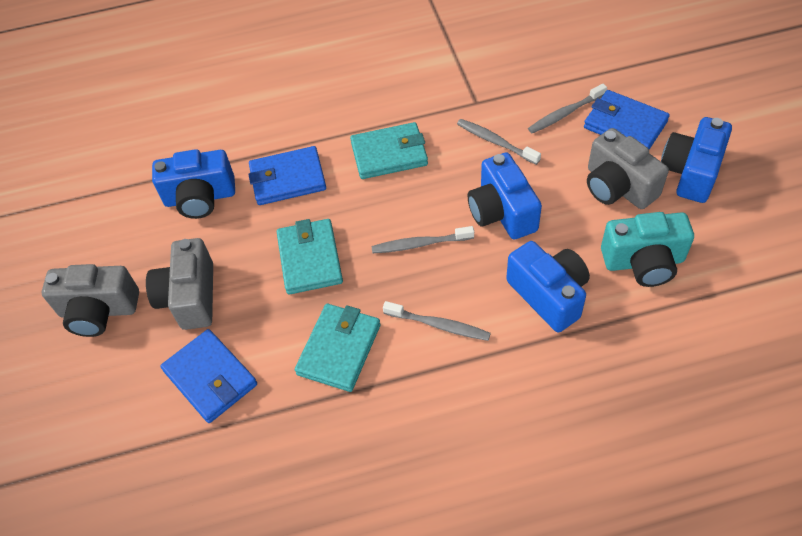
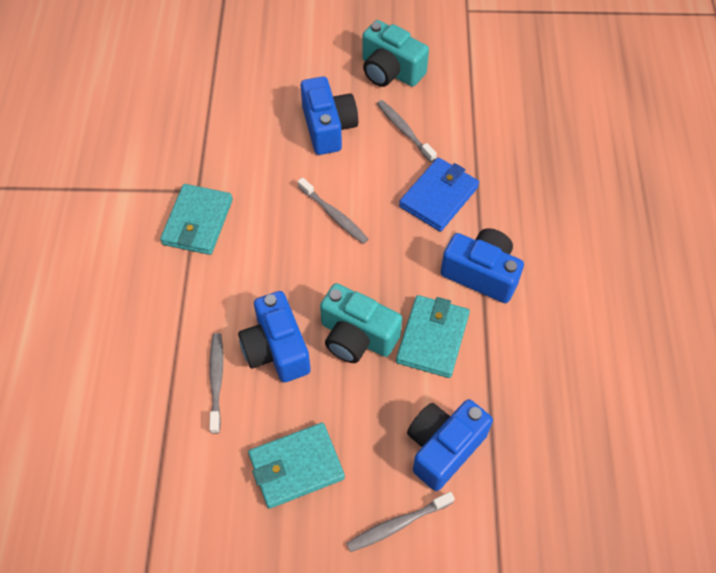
blue wallet: [161,329,257,423] [249,146,326,205] [584,90,670,150] = 3 -> [399,157,479,232] = 1
grey camera: [42,264,139,337] [146,238,213,330] [587,128,669,209] = 3 -> none = 0
turquoise camera: [601,212,694,287] = 1 -> [320,283,402,363] [362,20,429,87] = 2

